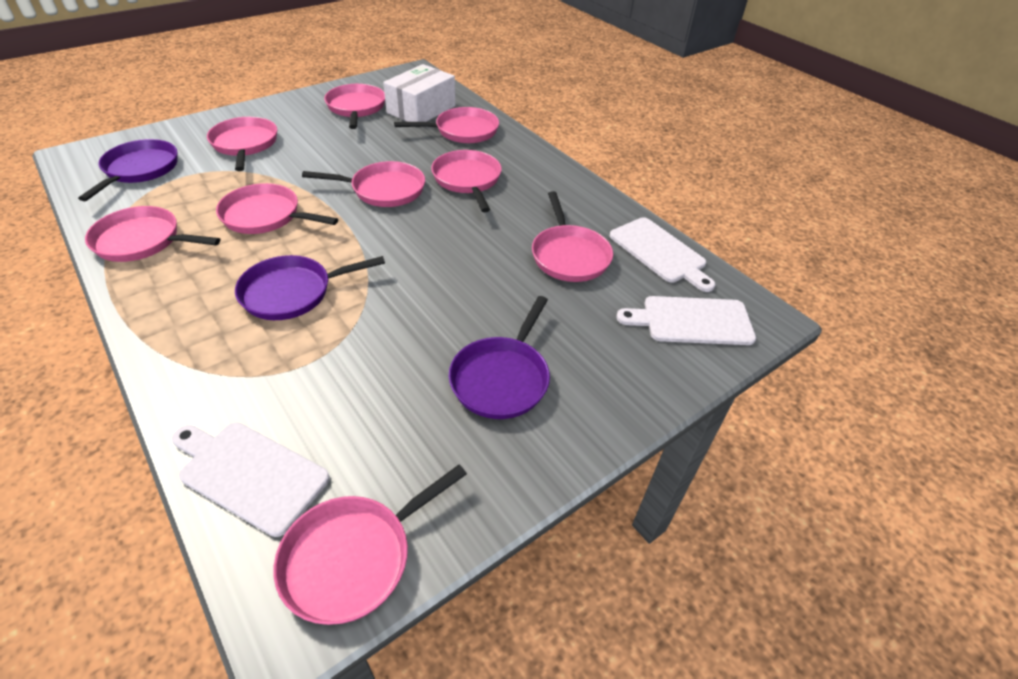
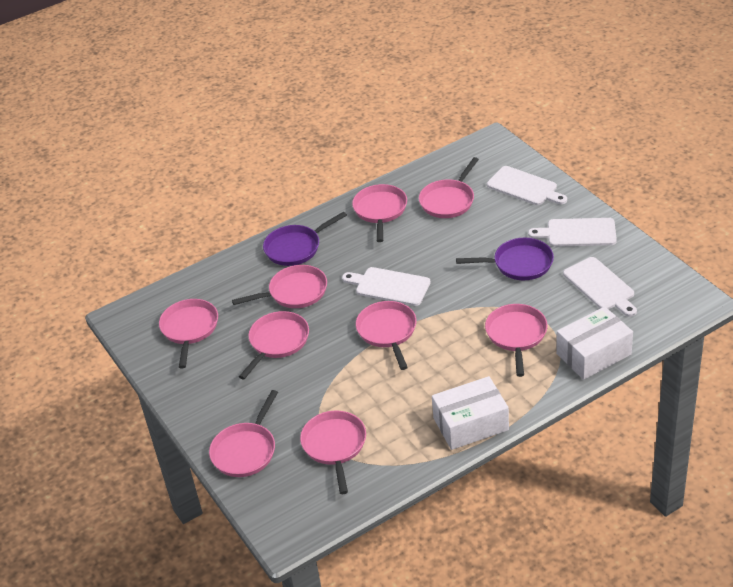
purple pan: [78,139,178,201] [235,255,385,320] [449,296,550,419] = 3 -> [263,212,347,266] [456,238,554,280] = 2
white box: [383,64,455,122] = 1 -> [432,376,509,450] [556,307,633,380] = 2
white cutting board: [172,422,330,537] [610,217,715,292] [616,296,756,345] = 3 -> [342,267,431,306] [487,166,567,205] [528,218,617,247] [563,257,637,317] = 4

